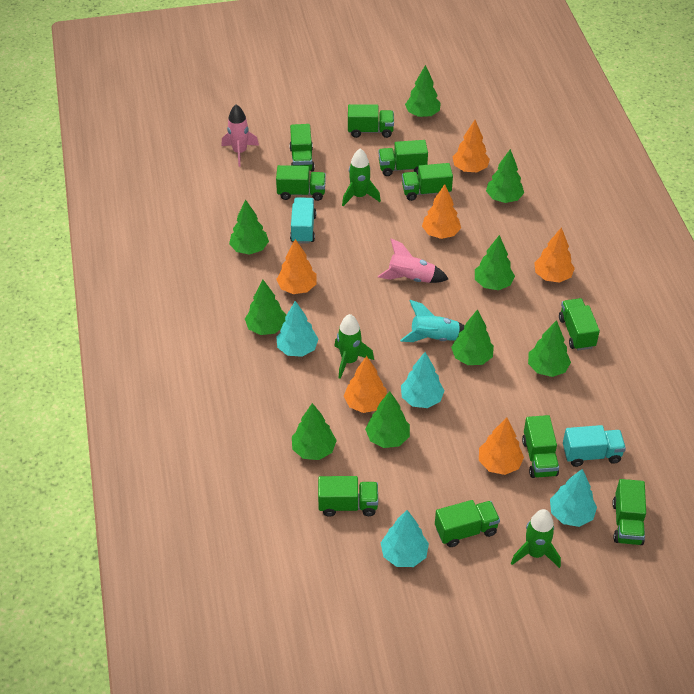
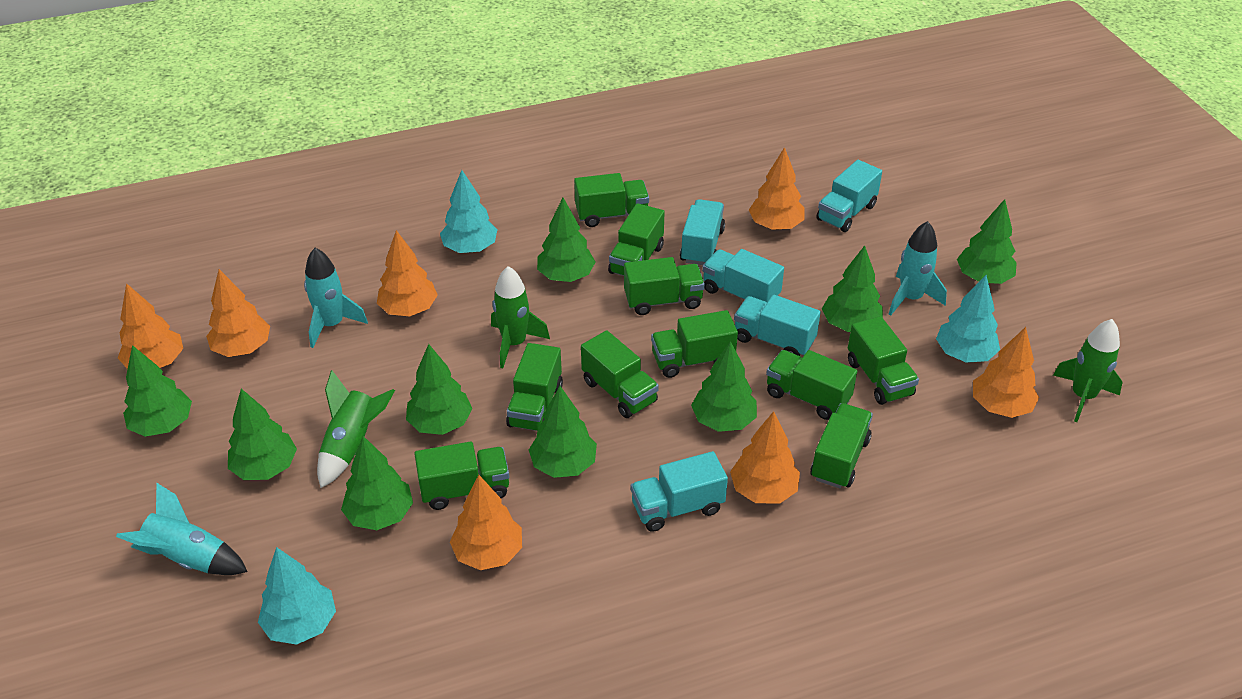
orange tree: [276,239,317,294] [344,356,387,413] [422,184,461,239] [453,120,490,172] [479,417,524,475] [534,227,575,283] = 6 -> [118,283,183,369] [206,269,270,357] [377,230,438,317] [450,475,522,570] [730,411,800,504] [749,147,804,230] [973,327,1039,418] = 7
pink rocket: [221,104,259,167] [378,238,448,283] = 2 -> none = 0
turquoise rocket: [400,300,465,342] = 1 -> [116,483,248,575] [304,248,368,348] [889,221,947,316] = 3
turquoise tree: [276,301,319,357] [381,510,429,567] [401,352,445,408] [550,469,597,527] = 4 -> [258,547,336,645] [440,170,498,253] [936,275,1000,363] = 3
turquoise truck: [290,197,316,244] [563,425,626,467] = 2 -> [631,451,728,532] [680,199,725,265] [702,249,784,302] [734,295,821,356] [816,160,882,232] = 5

